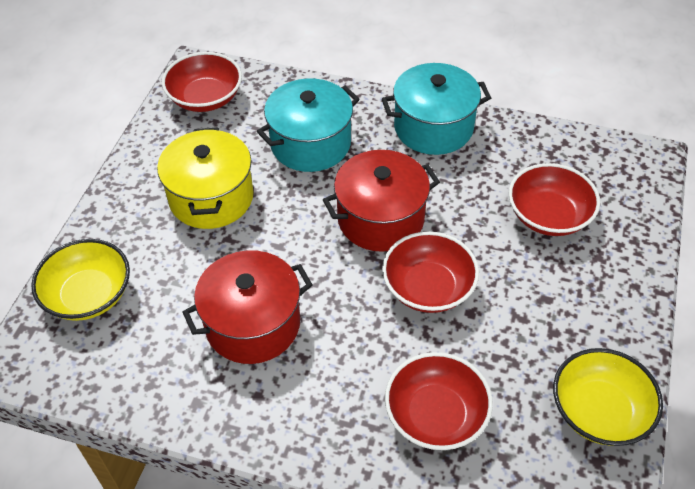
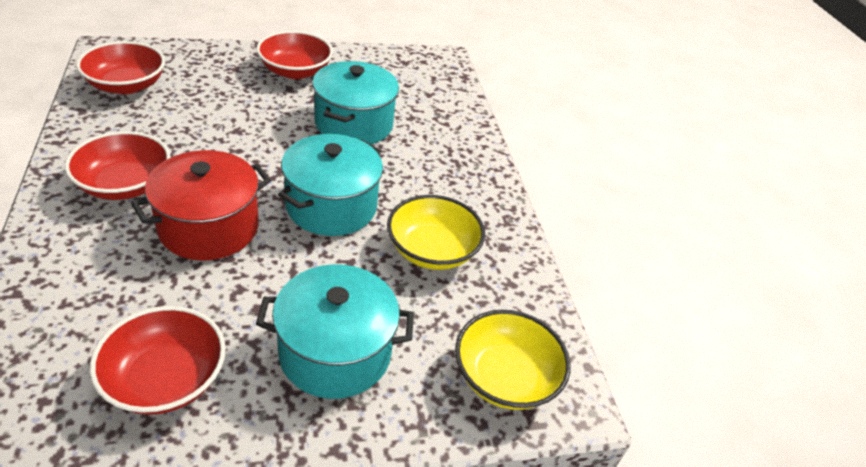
red pot: [182,250,313,364] [323,150,440,252] = 2 -> [131,150,271,260] = 1
turquoise pot: [257,78,360,172] [382,63,491,155] = 2 -> [256,264,414,399] [278,134,383,236] [312,61,399,144] = 3
yellow pot: [157,128,254,229] = 1 -> none = 0

